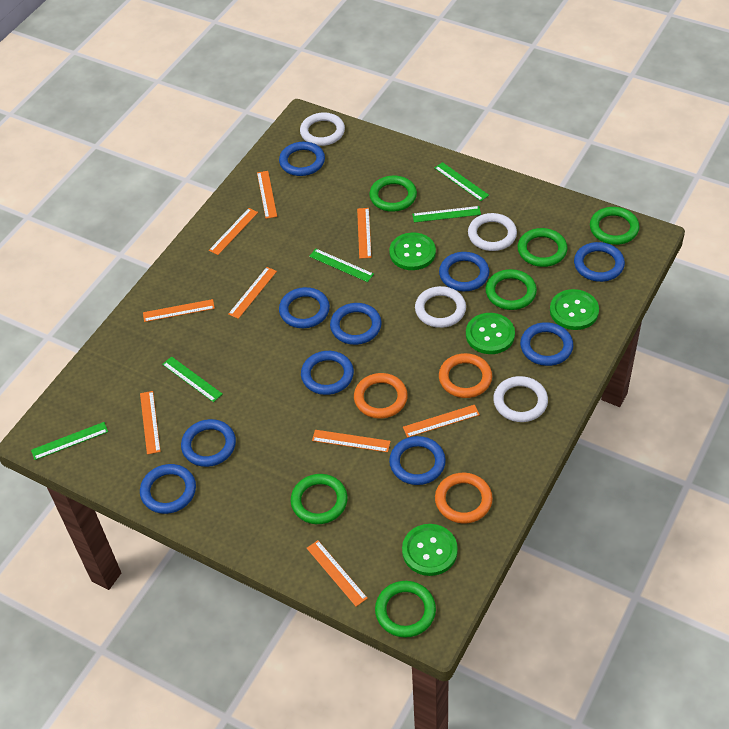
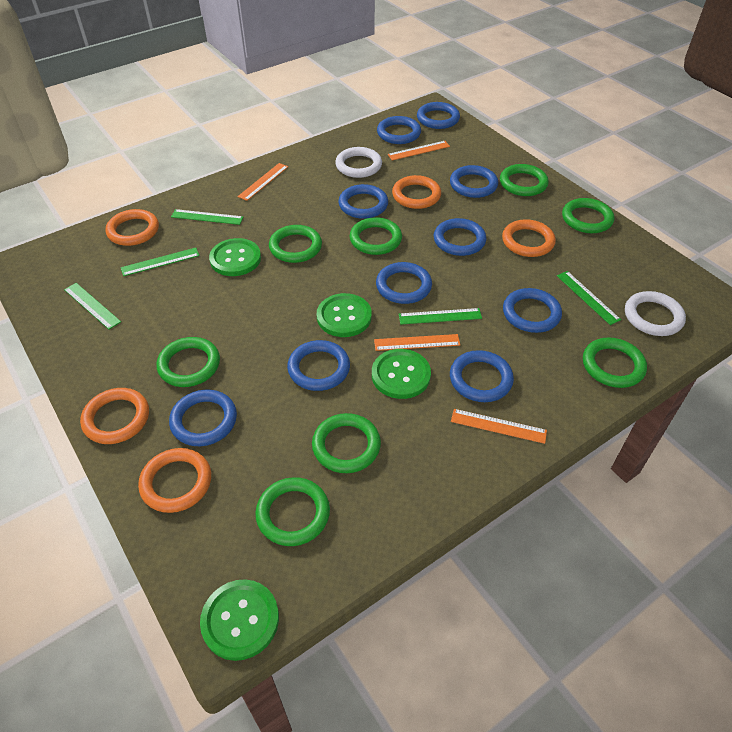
green ring: [291,474,348,524] [369,175,417,212] [375,581,436,638] [486,269,537,310] [517,228,568,267] [590,207,639,245] = 6 -> [156,337,220,387] [255,477,330,546] [269,225,322,263] [312,413,381,473] [350,217,402,255] [500,164,549,196] [562,198,614,233] [583,337,647,388] = 8
orange ring: [354,373,408,418] [435,473,493,524] [439,353,492,398] = 3 -> [80,388,149,444] [105,209,159,246] [138,448,211,513] [392,175,441,209] [502,219,556,257] = 5
orange ruler: [140,391,161,455] [143,299,215,322] [209,208,258,255] [228,267,277,319] [257,171,277,219] [307,540,368,607] [312,430,391,452] [357,208,372,259] [403,405,480,438] = 9 -> [238,163,288,201] [374,334,460,351] [387,141,450,160] [451,409,547,444] = 4
white ring: [300,112,345,146] [415,286,466,328] [468,213,517,251] [493,376,548,422] = 4 -> [335,147,382,178] [625,291,686,336] = 2

